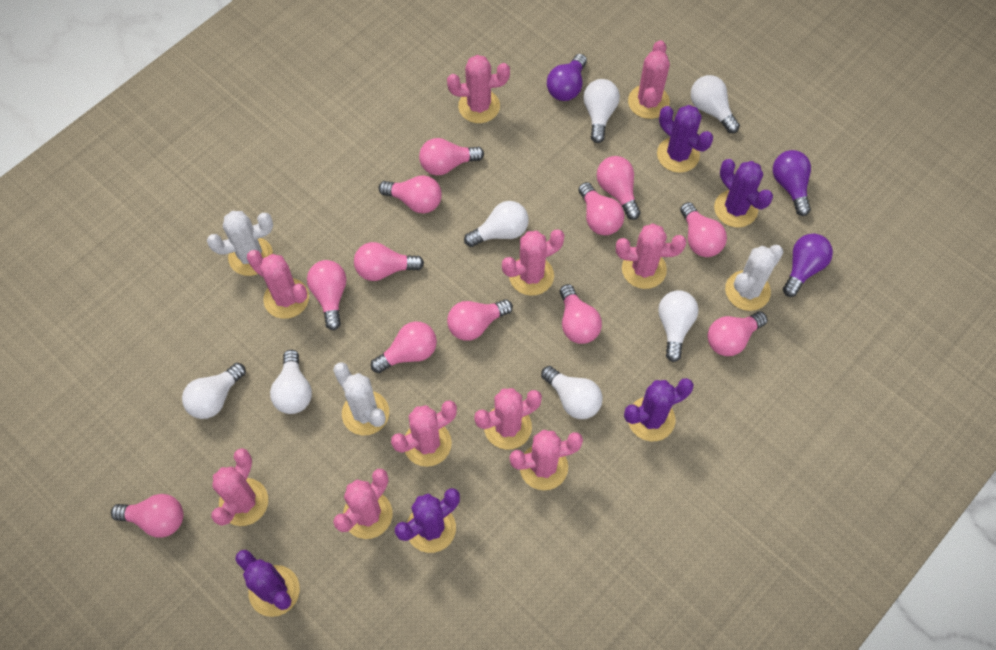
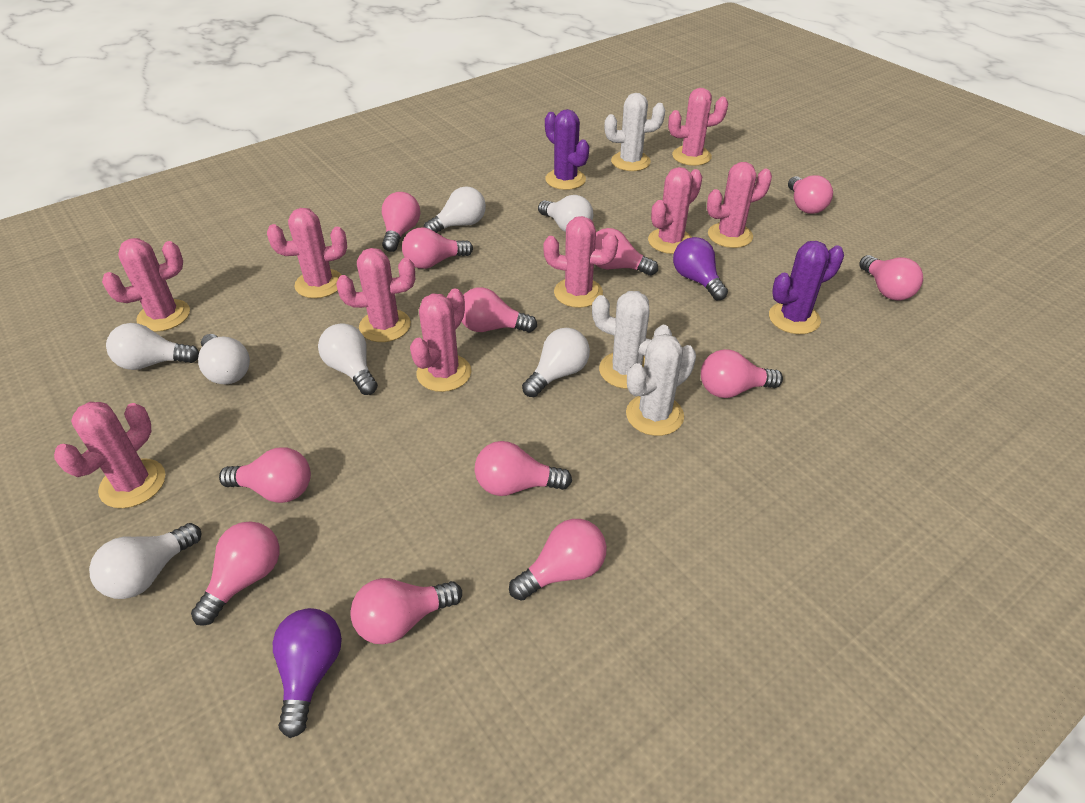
pink cactus: [211,448,268,526] [247,250,309,319] [333,469,392,539] [391,400,457,467] [447,55,510,123] [474,388,542,450] [502,229,564,296] [509,430,583,490] [616,223,686,289] [628,40,670,119] = 10 -> [54,402,165,508] [102,238,190,332] [267,208,347,298] [336,248,415,342] [410,288,471,392] [543,216,618,308] [648,167,702,254] [668,88,728,166] [707,162,772,248] = 9
purple cactus: [235,550,300,617] [395,488,460,553] [624,378,694,441] [657,105,713,173] [714,159,773,227] = 5 -> [545,109,589,190] [769,241,844,334] = 2
purple light bulb: [547,54,587,101] [773,150,811,216] [783,233,833,297] = 3 -> [273,608,342,738] [673,237,728,300] = 2

